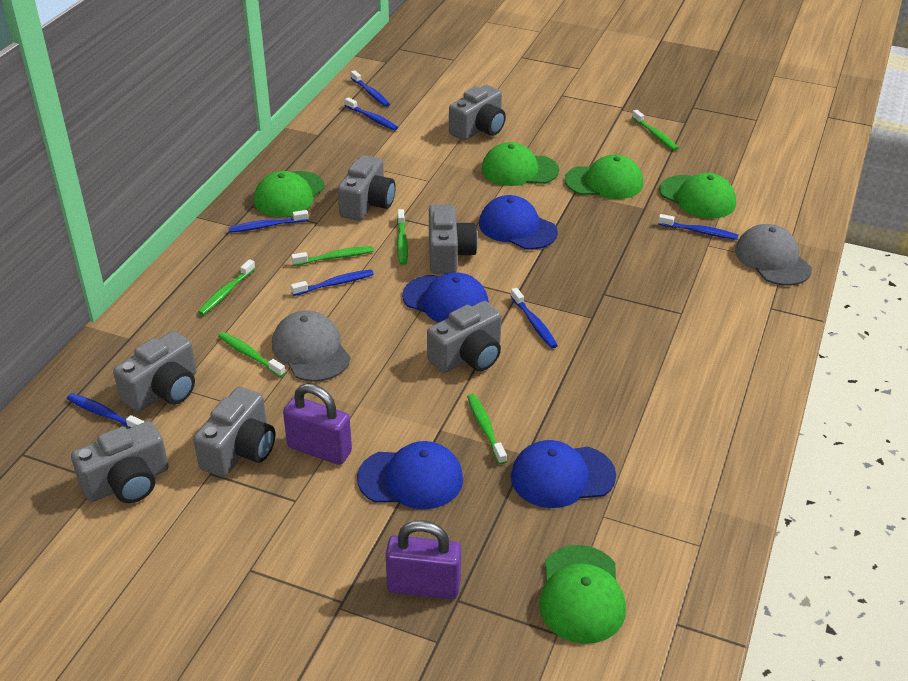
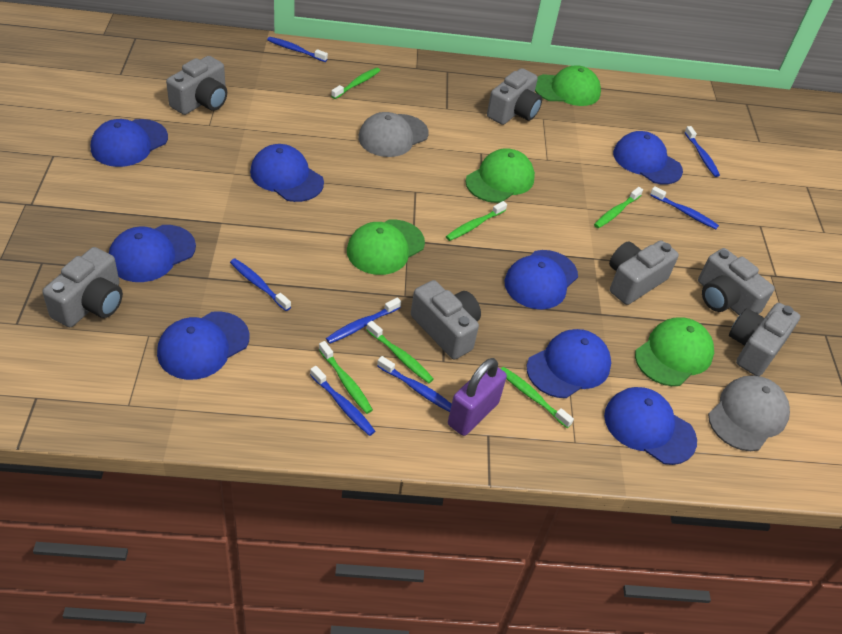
blue cap: [357,441,463,509] [402,272,489,323] [479,195,558,250] [511,440,616,508] = 4 -> [91,119,168,167] [109,225,196,282] [157,311,250,380] [250,144,324,202] [504,250,578,309] [527,329,611,398] [604,387,697,465] [613,131,683,184] = 8
green cap: [254,171,325,217] [482,142,559,186] [539,545,626,644] [565,154,643,199] [659,173,736,219] = 5 -> [347,220,425,275] [465,148,535,203] [535,65,601,106] [635,317,714,386] = 4
purple padlock: [283,384,352,465] [386,520,461,599] = 2 -> [448,358,507,436] = 1

